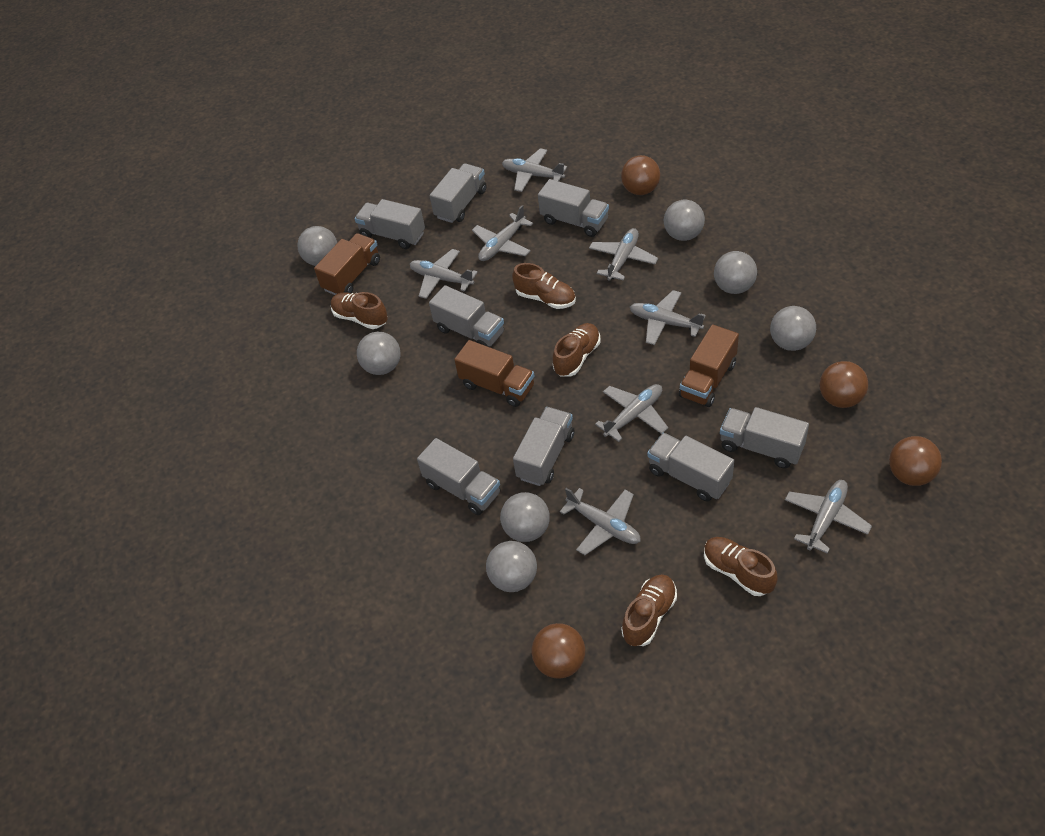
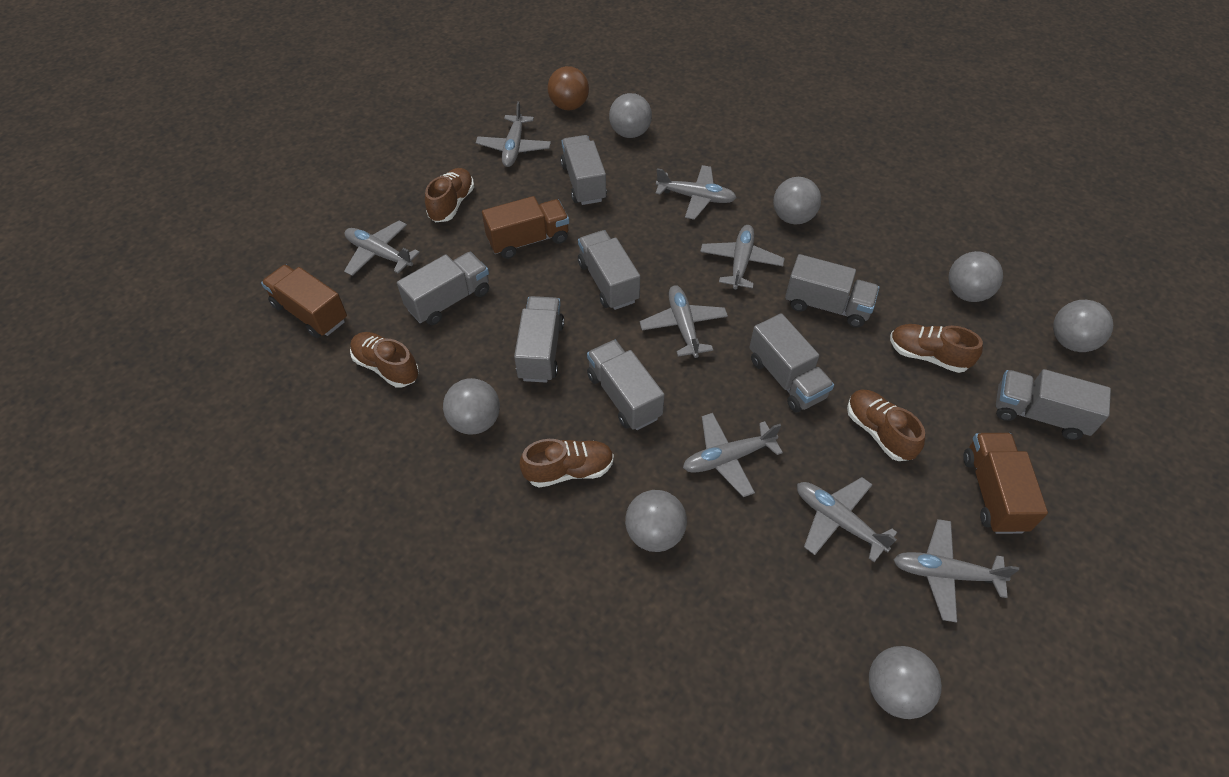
brown ball: [531,623,585,679] [621,155,660,195] [820,361,868,408] [889,436,942,486] = 4 -> [548,66,589,110] = 1

